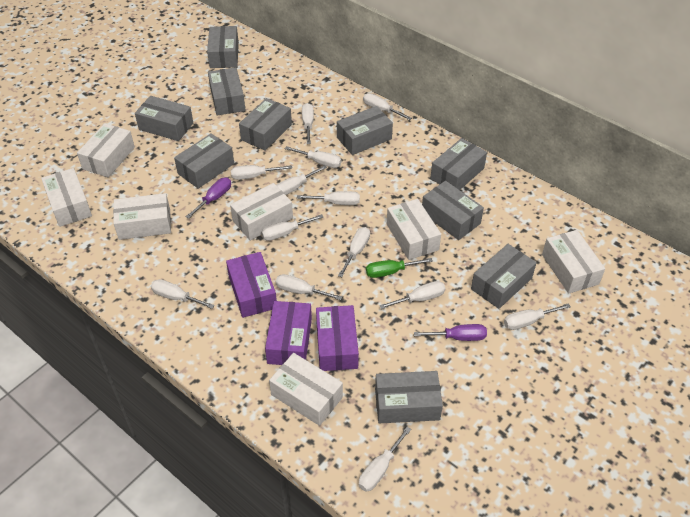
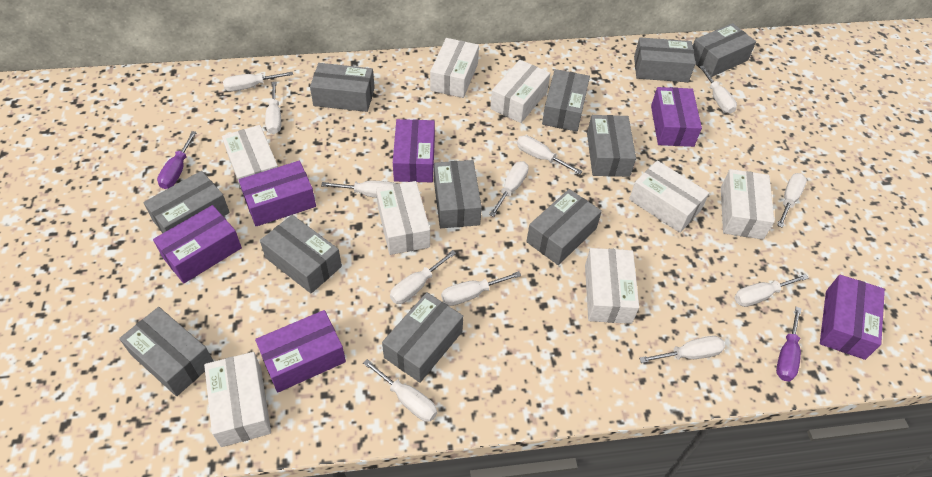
green screwdriver: [366,258,433,278] = 1 -> none = 0
grey box: [135,96,193,141] [174,133,234,189] [207,26,239,68] [208,67,246,115] [239,98,292,151] [337,106,393,155] [375,371,443,423] [422,181,484,240] [430,138,487,190] [471,244,537,309] = 10 -> [119,307,214,396] [144,171,230,233] [260,215,342,293] [310,63,375,112] [382,292,463,383] [434,160,482,228] [526,189,602,265] [542,69,590,132] [587,115,636,177] [634,37,696,82] [693,23,756,77] = 11
purple box: [226,252,277,318] [265,301,312,365] [316,305,359,371] = 3 -> [153,205,242,283] [239,161,316,226] [255,310,346,393] [393,119,435,182] [651,87,702,147] [820,275,885,360] = 6
white box: [41,168,92,227] [77,123,135,178] [113,193,171,240] [230,183,293,241] [269,353,343,426] [387,199,441,260] [542,230,605,294] = 7 -> [204,352,271,447] [222,125,278,196] [376,181,430,255] [430,38,479,98] [490,60,550,123] [585,248,639,324] [629,161,709,233] [721,169,774,239] = 8
white screwdriver: [151,279,215,309] [231,165,292,180] [261,214,324,241] [276,165,327,195] [276,274,342,300] [285,146,342,168] [297,191,360,205] [302,103,314,144] [338,227,370,277] [359,427,411,492] [363,93,412,120] [379,281,445,309] [504,303,571,330] = 13 -> [223,72,293,91] [265,82,281,134] [321,181,395,198] [363,359,437,422] [390,250,456,304] [441,271,521,306] [489,161,529,217] [517,135,583,175] [639,336,725,363] [699,66,737,114] [734,274,808,307] [777,173,807,227] = 12

